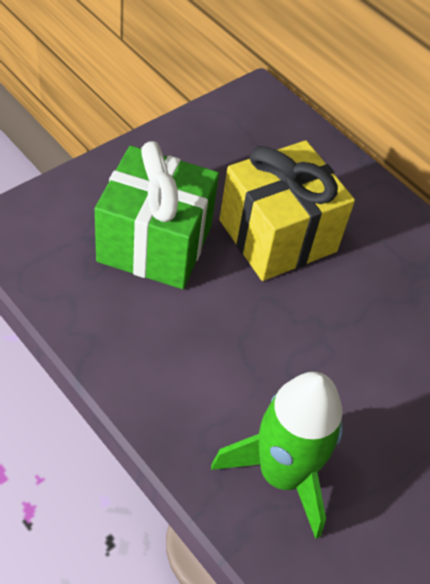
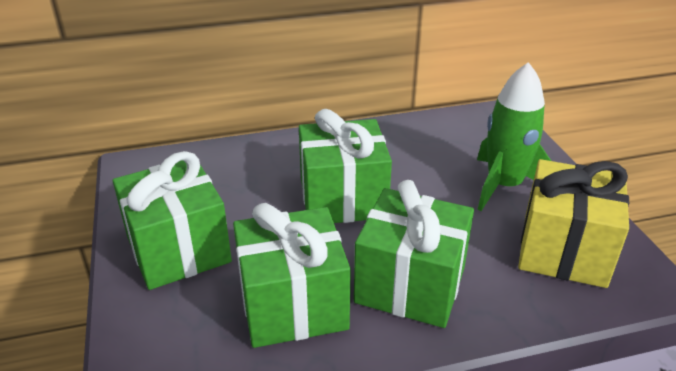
green gift: [95,141,219,289] = 1 -> [113,151,232,290] [233,203,351,348] [299,109,392,223] [354,180,474,328] = 4

